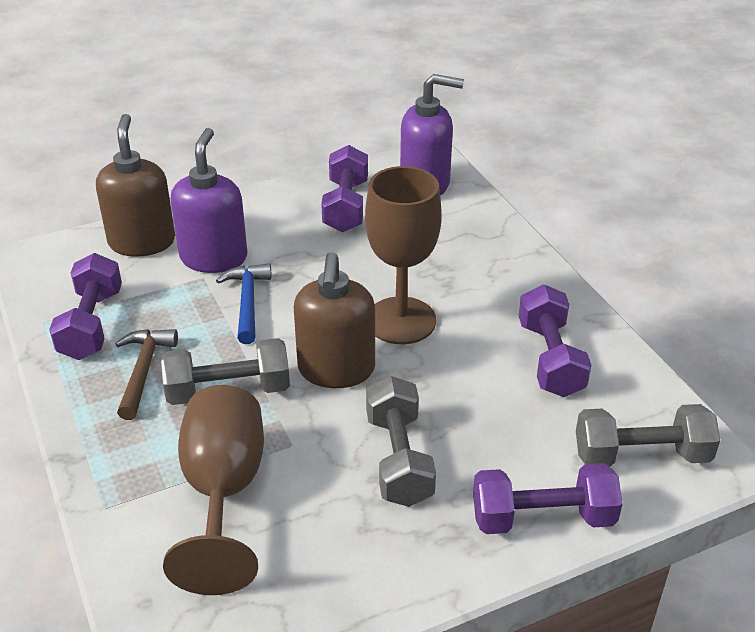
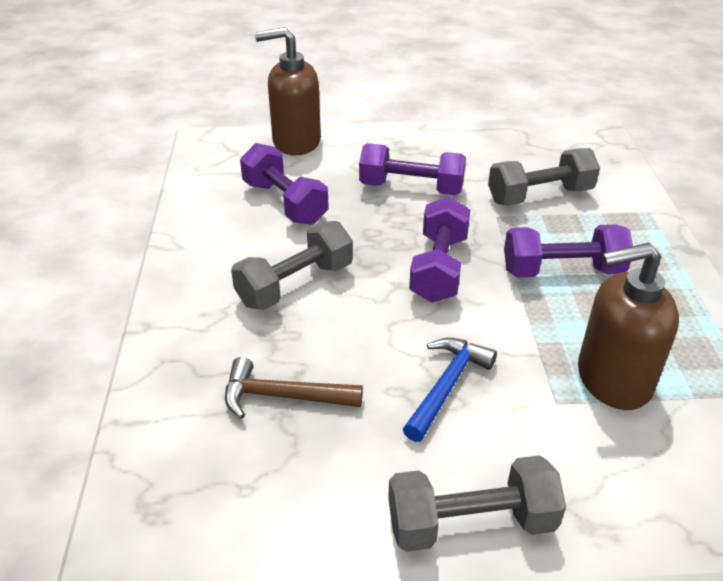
brown goblet: [163,385,264,595] [365,166,442,344] = 2 -> none = 0
purple soap dispenser: [170,128,247,273] [400,74,464,195] = 2 -> none = 0

